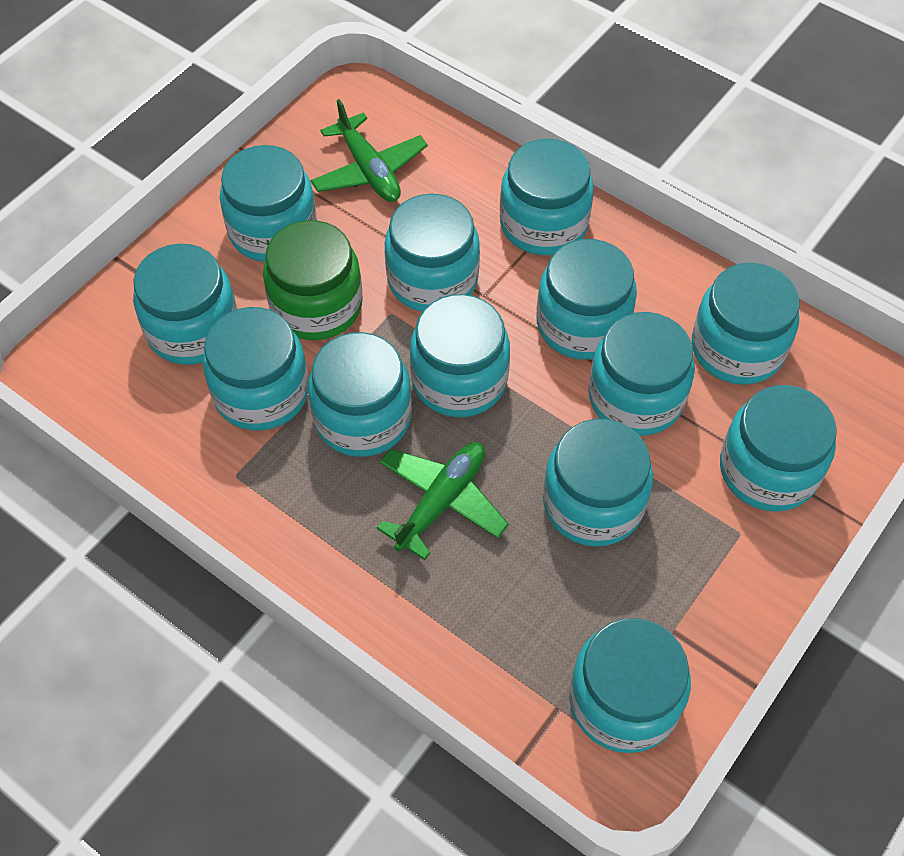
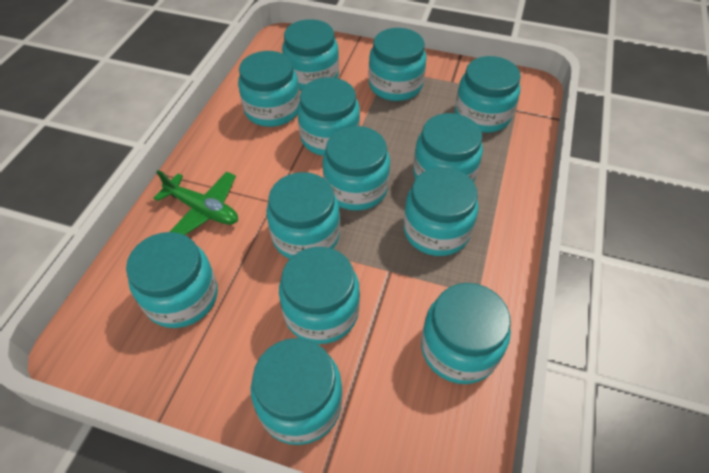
green jar: [263,220,363,340] = 1 -> none = 0
green plane: [311,99,428,202] [377,442,509,560] = 2 -> [153,170,238,235] = 1

